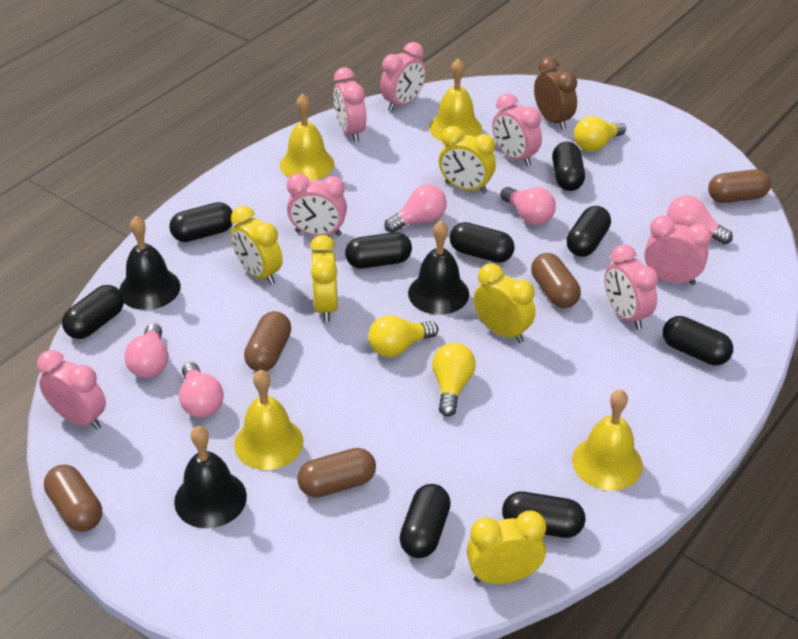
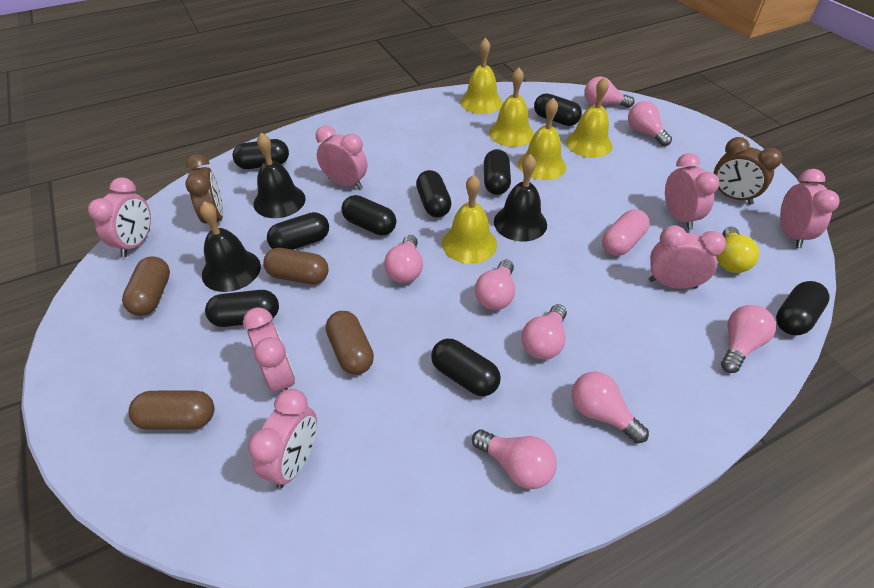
brown capsule: [44,465,102,532] [244,311,291,371] [297,448,376,498] [531,253,581,308] [708,169,771,203] = 5 -> [122,257,170,316] [128,390,214,430] [263,248,329,284] [326,311,374,375] = 4
brown clock: [534,57,577,130] = 1 -> [186,154,223,224] [714,137,782,205] = 2
pink capsule: none = 0 -> [602,209,650,256] = 1
pink light bulb: [125,323,168,378] [179,362,224,418] [384,184,447,233] [500,187,556,225] [667,195,733,244] = 5 -> [384,235,423,283] [472,429,557,489] [475,260,515,310] [522,304,567,359] [572,371,649,443] [584,77,634,108] [628,101,672,146] [721,305,776,373] = 8
yellow bell: [234,370,304,470] [280,94,334,180] [429,58,482,141] [572,389,643,491] = 4 -> [442,175,497,264] [460,38,503,114] [489,67,534,147] [518,98,566,180] [566,77,612,158] = 5
yellow clock: [231,206,282,285] [310,235,338,322] [439,126,496,193] [467,511,546,584] [474,263,535,343] = 5 -> none = 0
yellow light bulb: [368,315,438,357] [432,343,476,417] [574,116,626,152] = 3 -> [716,227,759,273] = 1

